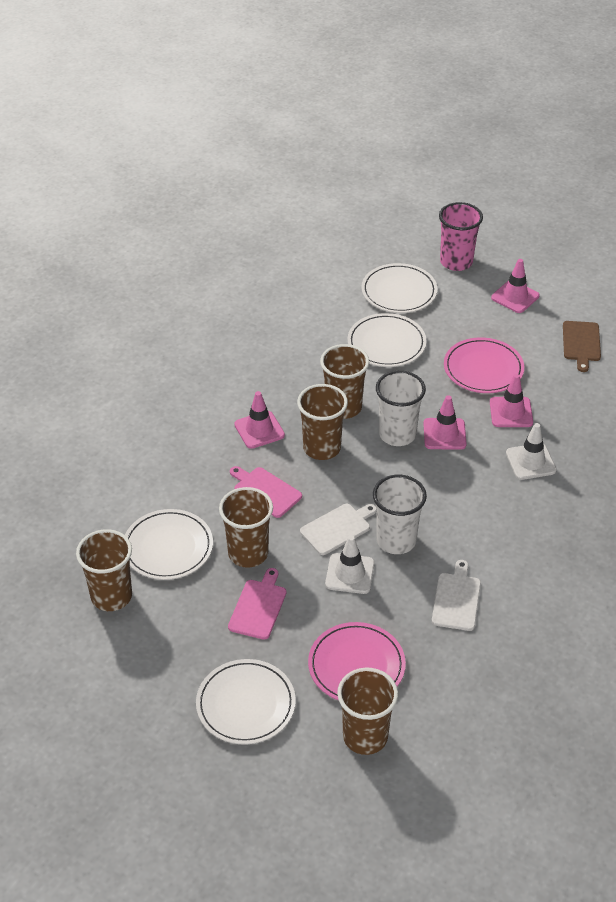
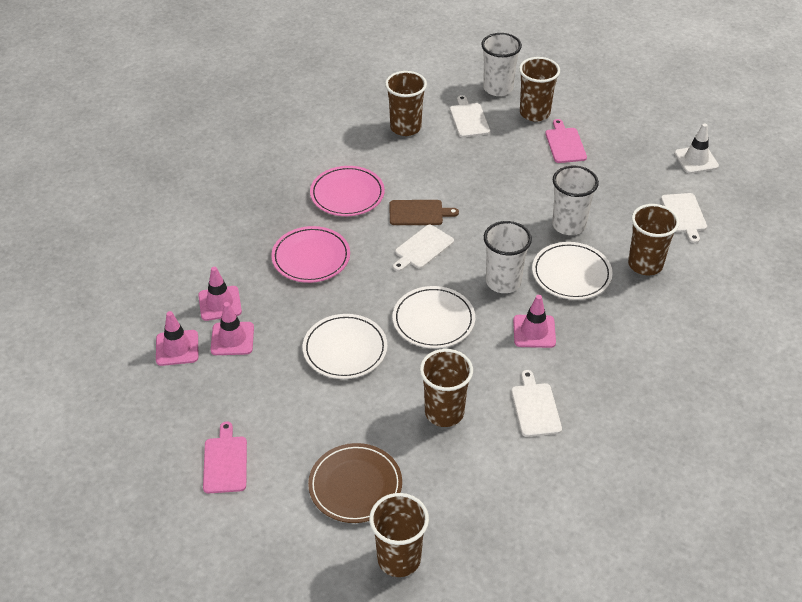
brown plate: none = 0 -> [308,443,402,523] = 1
pink cup: [439,202,483,271] = 1 -> none = 0
white cup: [373,475,427,554] [376,371,426,446] = 2 -> [481,33,522,96] [484,221,532,293] [552,165,599,235] = 3
white cutting board: [300,504,376,555] [432,560,481,631] = 2 -> [393,225,454,271] [450,95,490,137] [511,370,562,437] [661,193,707,243] = 4
white plate: [125,509,213,580] [196,659,296,744] [348,313,426,367] [361,263,437,313] = 4 -> [303,314,387,379] [393,286,475,349] [532,242,613,300] = 3
white traffic cone: [325,535,375,594] [506,423,557,480] = 2 -> [674,123,719,174] = 1

